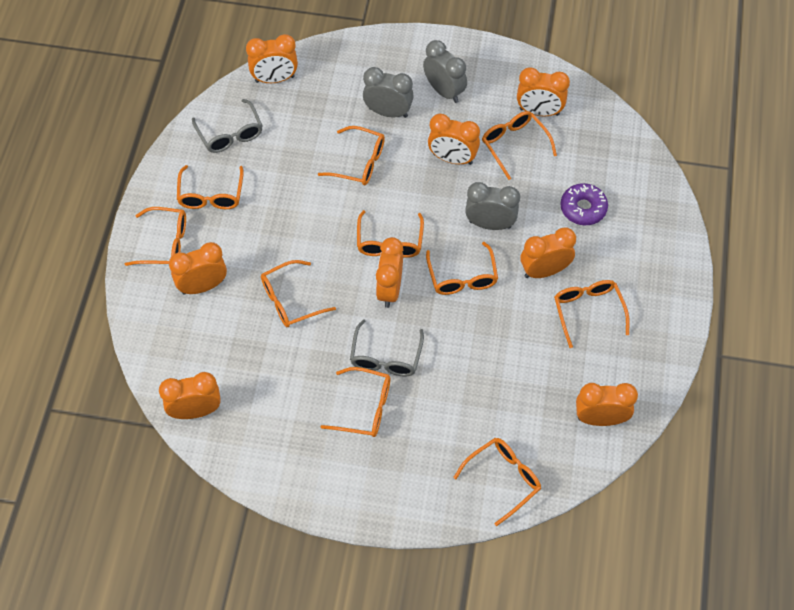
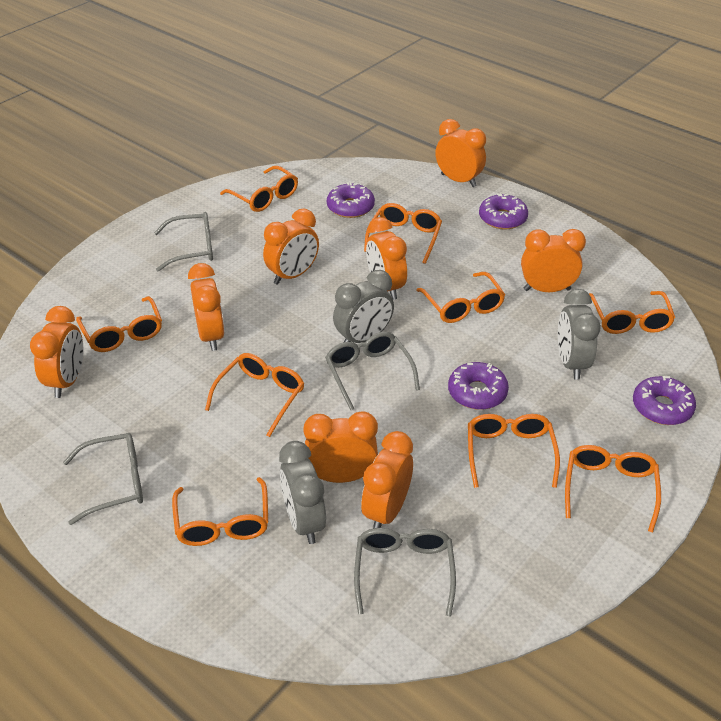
grey glasses: [192,99,263,153] [350,319,424,376] = 2 -> [63,433,143,525] [154,212,213,272] [325,332,420,410] [354,528,456,616] = 4
orange glasses: [124,207,186,266] [177,165,244,209] [261,260,336,327] [318,126,385,185] [321,367,390,437] [357,210,424,258] [426,242,498,295] [453,438,541,526] [482,111,557,180] [554,280,630,348] = 10 -> [76,296,162,352] [172,477,268,546] [205,353,304,437] [220,166,298,212] [364,203,442,264] [416,272,505,323] [468,414,560,488] [565,445,661,533] [589,291,675,334] = 9
purple donut: [560,183,608,225] = 1 -> [327,182,375,218] [448,362,509,410] [479,193,528,229] [633,376,696,425] = 4

